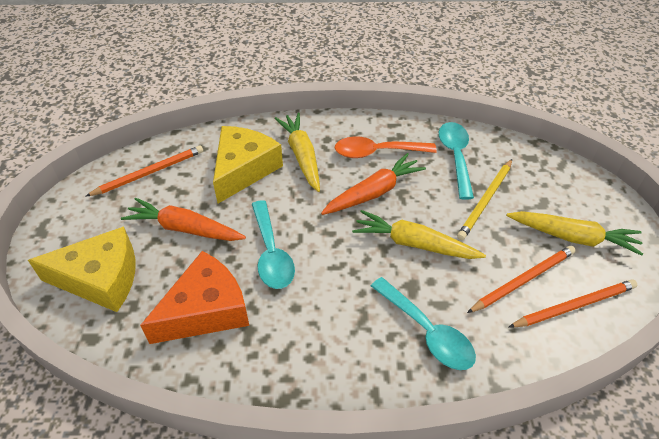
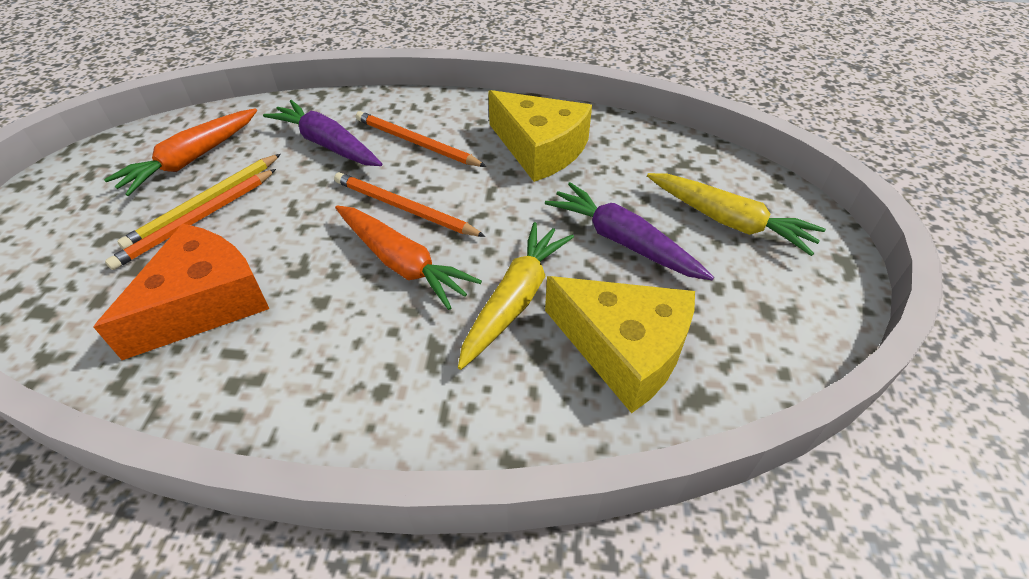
orange spoon: [335,136,437,158] = 1 -> none = 0
purple carrot: none = 0 -> [263,100,382,166] [545,182,714,280] = 2
turquoise spoon: [252,200,295,289] [371,277,476,370] [439,122,474,200] = 3 -> none = 0
yellow carrot: [275,113,320,192] [352,210,486,259] [506,211,643,256] = 3 -> [458,222,574,370] [647,173,826,256] = 2

